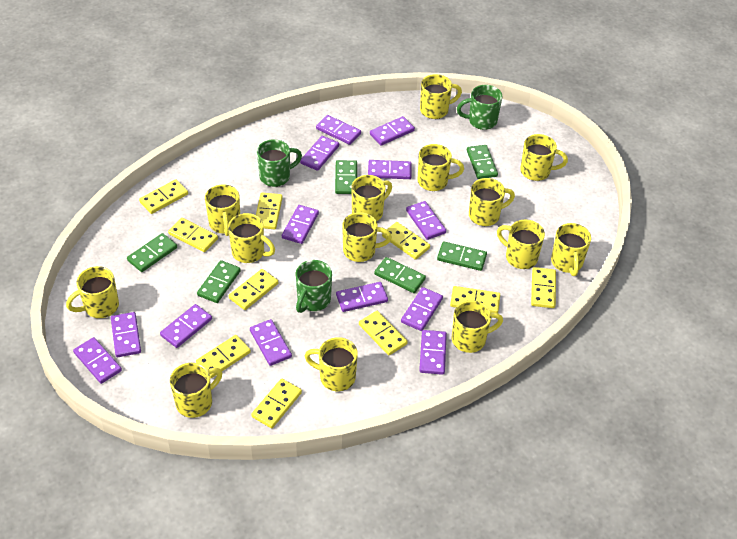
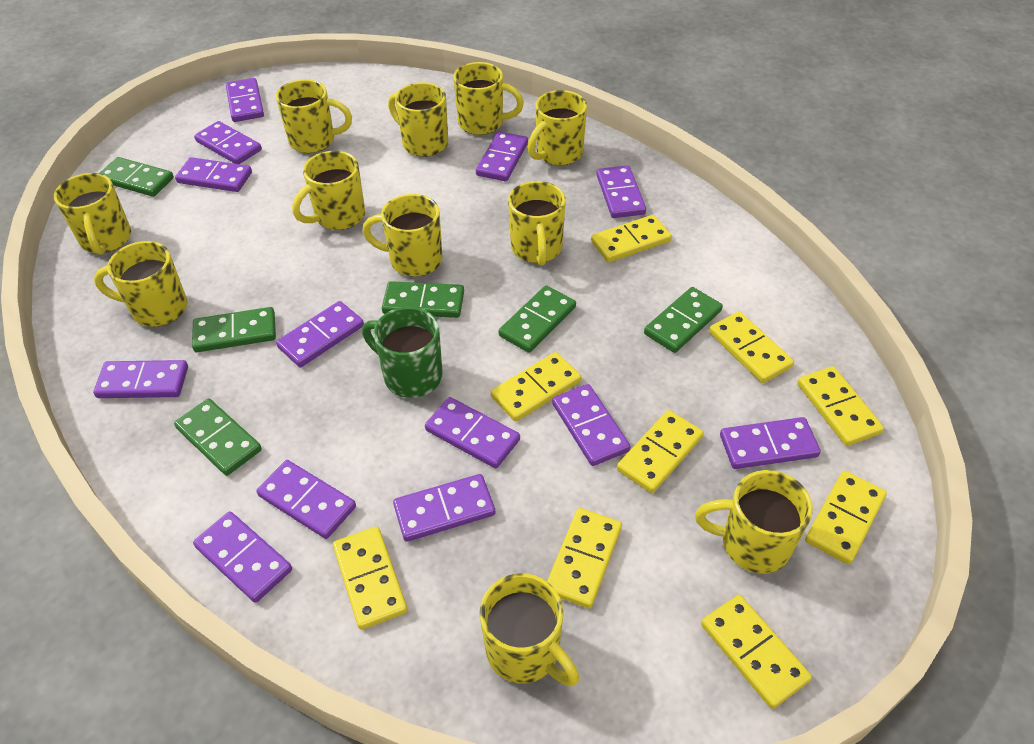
green mug: [257,139,302,187] [295,260,332,313] [457,85,502,130] = 3 -> [362,307,443,398] = 1
yellow domino: [139,179,188,214] [168,218,218,252] [196,335,251,378] [229,269,278,310] [251,379,302,428] [256,193,283,229] [359,311,408,355] [382,222,430,260] [450,286,500,313] [531,267,556,308] = 10 -> [333,527,408,630] [491,352,581,422] [547,508,622,609] [591,215,672,262] [617,410,704,493] [701,595,812,709] [709,311,794,383] [797,366,884,446] [805,471,887,565] = 9
yellow mug: [66,266,119,318] [170,363,222,418] [205,184,240,236] [228,213,275,263] [305,337,358,391] [342,212,392,262] [351,175,392,221] [418,144,464,191] [420,74,462,119] [452,300,503,353] [469,178,515,226] [497,220,545,269] [520,134,568,181] [551,223,591,276] = 14 -> [54,173,131,255] [94,241,187,327] [276,79,352,153] [292,151,365,230] [362,194,443,277] [388,82,448,157] [453,62,524,135] [480,573,579,687] [508,181,566,266] [528,90,587,165] [695,470,813,574] = 11

